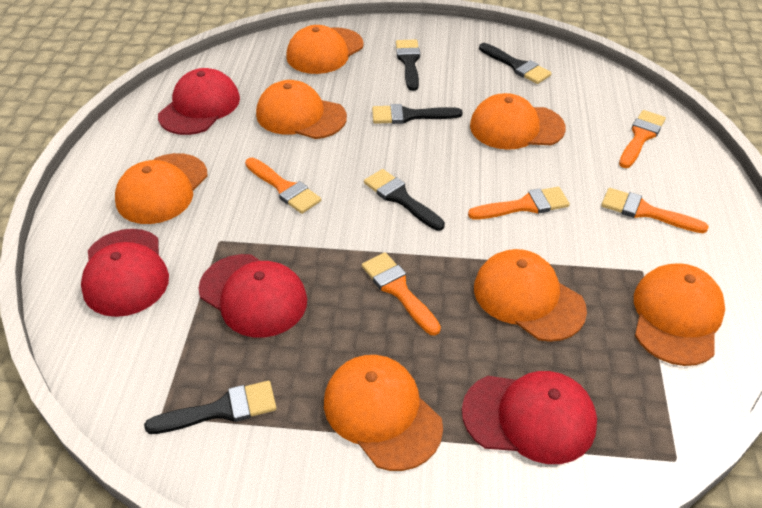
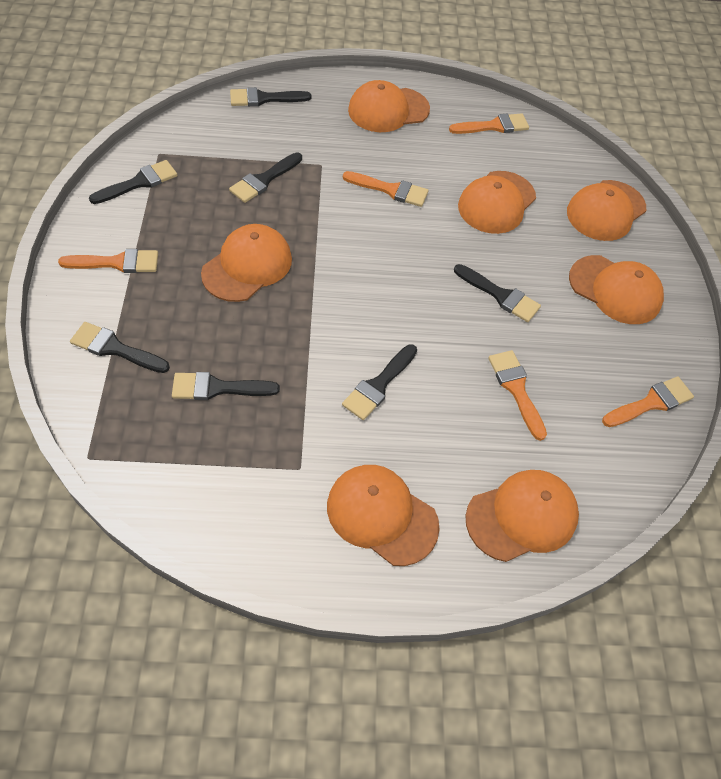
black brush: [144,381,276,434] [364,169,445,231] [372,104,463,124] [396,39,420,91] [479,43,552,84] = 5 -> [70,322,170,373] [89,160,177,204] [172,372,280,400] [229,152,302,203] [230,87,312,106] [342,344,417,420] [454,264,541,322] = 7
red cap: [81,229,169,317] [158,68,240,135] [198,254,307,338] [462,371,597,464] = 4 -> none = 0

